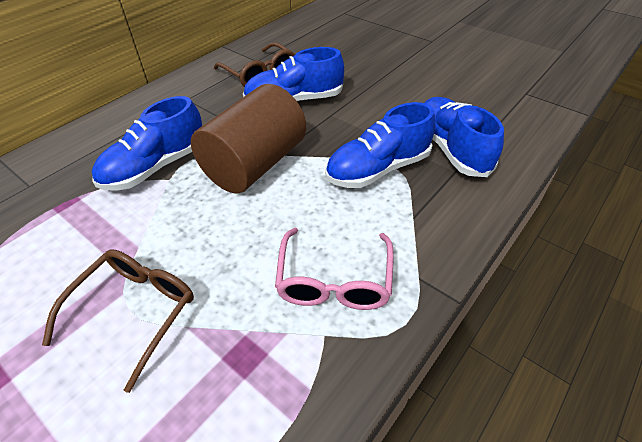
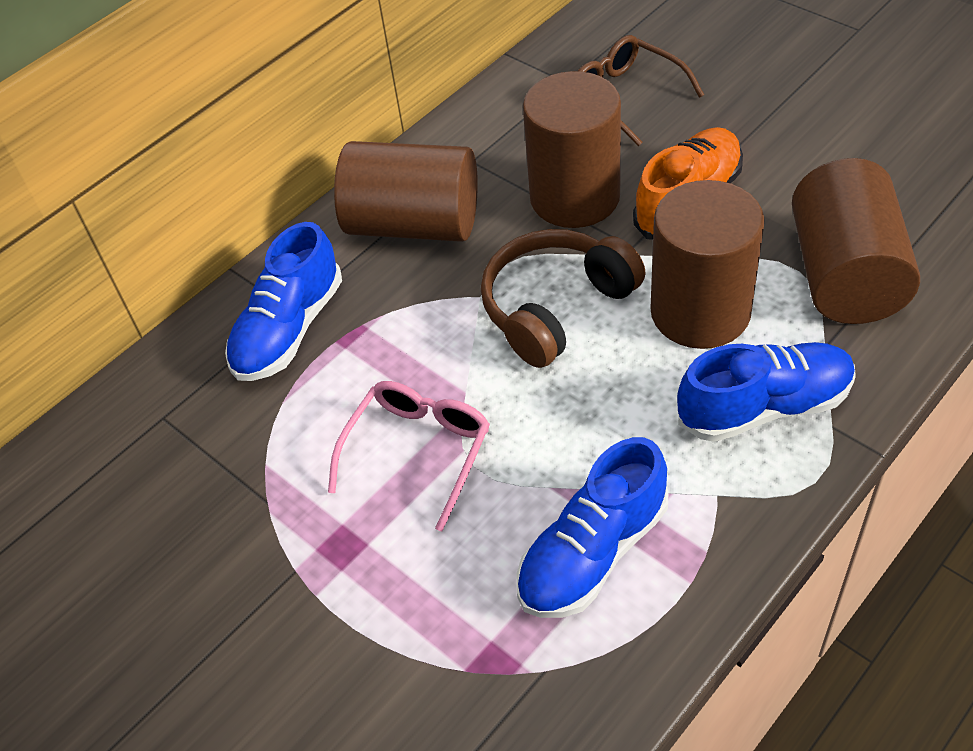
blue shoe: [92,96,202,191] [243,47,344,101] [325,102,436,188] [424,97,504,177] = 4 -> [225,222,342,381] [517,437,669,618] [677,342,856,442] = 3
brown cylinder: [191,84,306,193] = 1 -> [334,141,478,242] [523,71,621,228] [650,180,765,349] [792,158,920,324] = 4
brown glasses: [42,249,194,393] [214,42,295,87] = 2 -> [578,35,704,146] = 1
brown headphones: none = 0 -> [481,229,646,368] = 1
orange shoe: none = 0 -> [633,127,743,240] = 1

